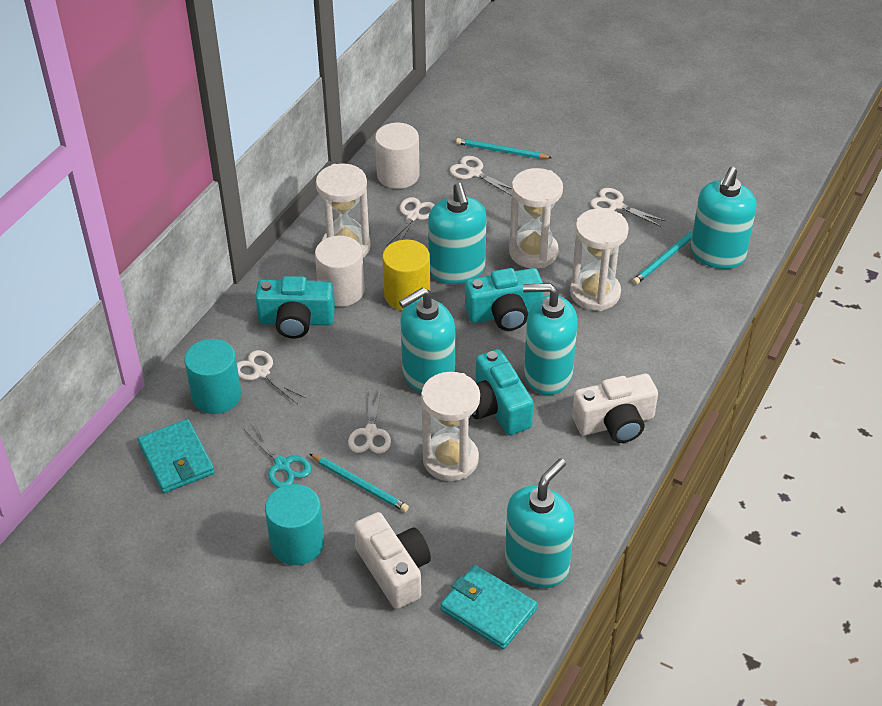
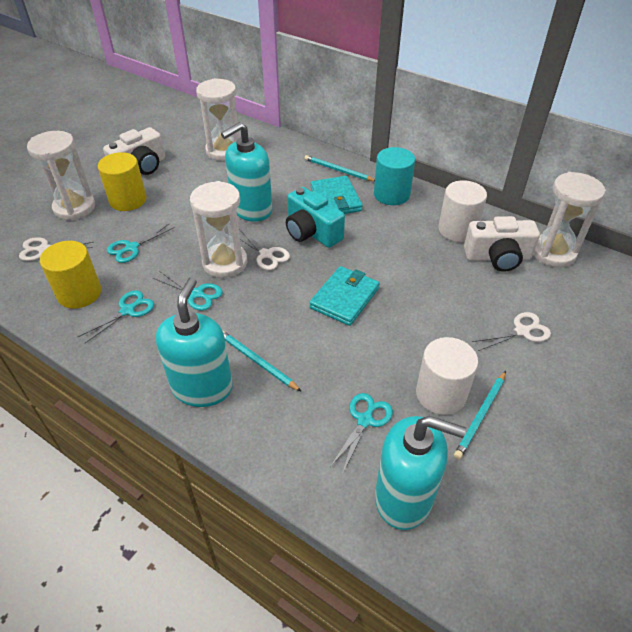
turquoise camera: [255,276,335,339] [465,268,543,331] [472,349,534,435] = 3 -> [286,187,345,248] = 1
turquoise cylinder: [184,339,241,414] [265,484,324,565] = 2 -> [374,147,415,205] = 1
turquoise scissors: [244,423,311,488] = 1 -> [77,290,154,344] [107,224,175,263] [153,271,223,310] [330,393,393,474] = 4
turquoise soap dispenser: [399,287,455,393] [428,183,487,284] [505,458,575,588] [523,283,578,395] [691,167,757,269] = 5 -> [156,277,233,407] [221,122,272,222] [375,416,466,530] = 3
white scissors: [237,350,307,404] [348,386,391,454] [385,197,435,247] [449,156,512,196] [590,188,666,227] = 5 -> [19,237,93,261] [231,229,290,270] [472,312,551,351] = 3
yellow cylinder: [382,240,430,310] = 1 -> [40,241,101,309] [98,152,147,211] = 2

